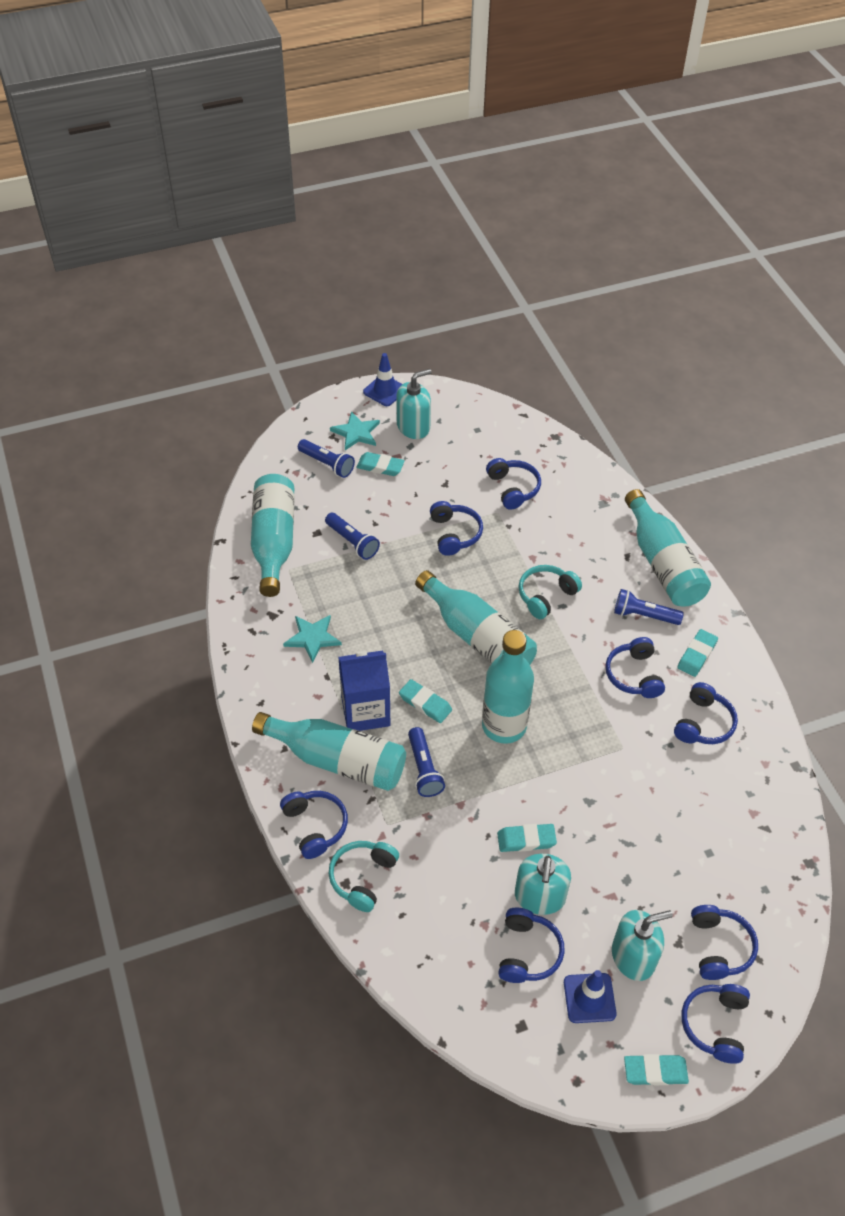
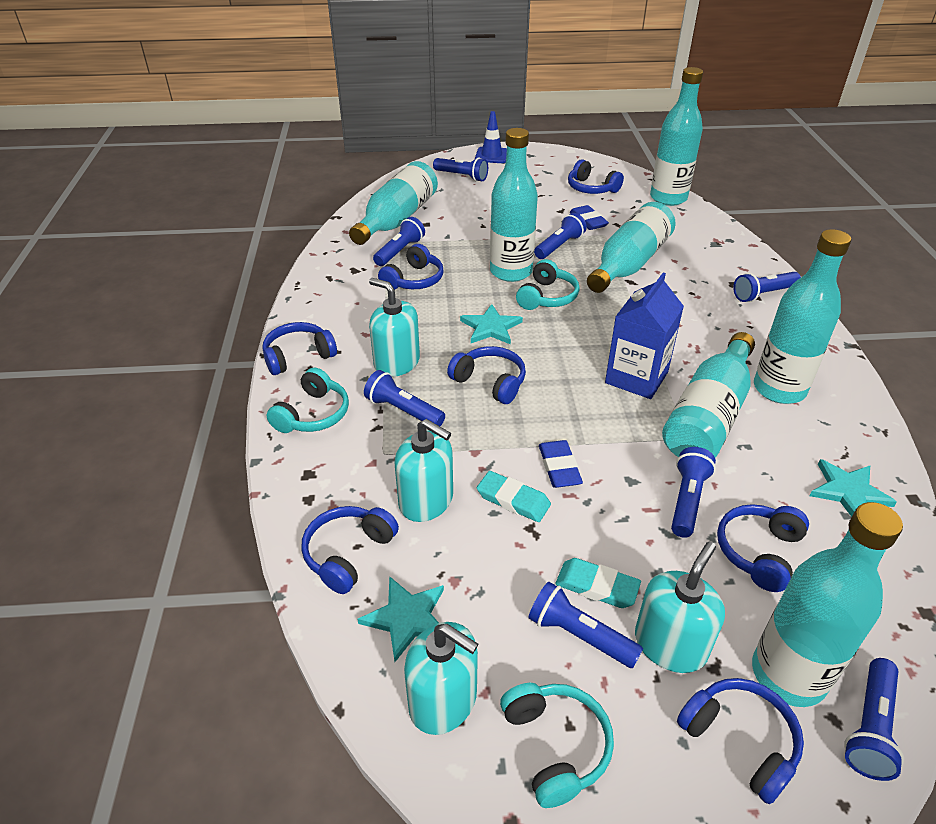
blue eraser: none = 0 -> [539,440,583,488] [570,205,609,230] = 2
blue flashlight: [298,439,355,478] [325,513,380,560] [408,727,445,797] [614,589,684,625] = 4 -> [364,370,445,426] [373,217,425,266] [433,157,488,182] [528,581,643,668] [534,213,587,259] [671,447,716,538] [733,272,801,302] [844,658,904,781] = 8
blue headphones: [280,791,348,859] [430,501,483,556] [486,458,541,510] [498,908,565,983] [606,637,665,698] [674,682,738,744] [682,984,750,1064] [691,905,758,980] = 8 -> [262,322,337,375] [301,506,399,594] [378,244,443,289] [447,346,526,404] [568,159,624,194] [677,678,804,804] [717,504,809,592] = 7
blue traffic cone: [363,353,402,406] [564,970,617,1023] = 2 -> [475,111,507,163] = 1
turquoise bottle: [251,474,295,597] [252,712,406,791] [415,570,537,665] [482,630,534,744] [625,489,711,607] = 5 -> [349,161,438,245] [490,128,538,282] [587,202,675,293] [650,67,703,206] [662,332,755,457] [752,502,903,707] [754,229,851,404] = 7
turquoise eraser: [356,452,405,476] [399,679,452,723] [497,824,557,852] [624,1054,689,1085] [677,629,718,677] = 5 -> [477,471,551,522] [555,558,641,608] = 2
turquoise headphones: [329,841,399,912] [519,565,582,619] = 2 -> [267,368,349,433] [500,683,614,808] [516,259,580,310] = 3
turquoise soap dispenser: [396,369,432,439] [515,854,571,915] [612,910,673,981] = 3 -> [369,278,420,377] [395,419,453,522] [404,622,478,735] [635,541,725,673] = 4
turquoise star: [283,615,342,663] [330,411,380,450] = 2 -> [357,576,444,662] [460,304,523,345] [809,459,897,517] = 3

